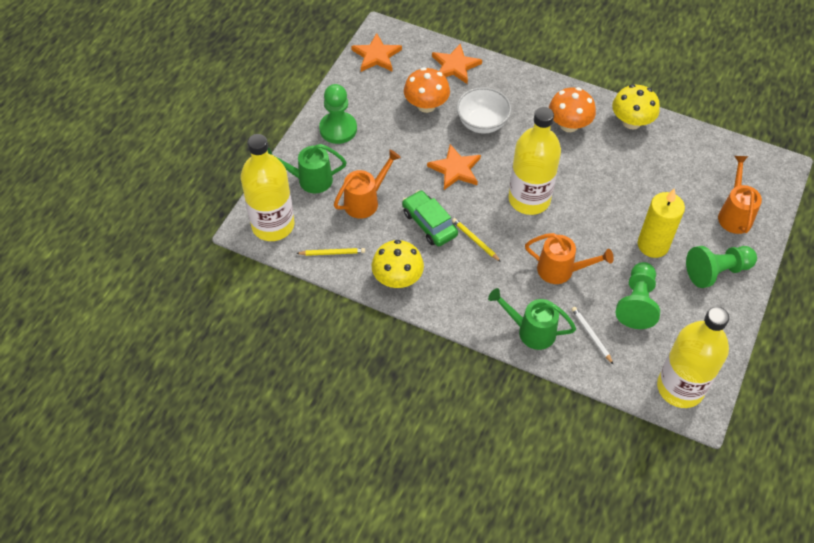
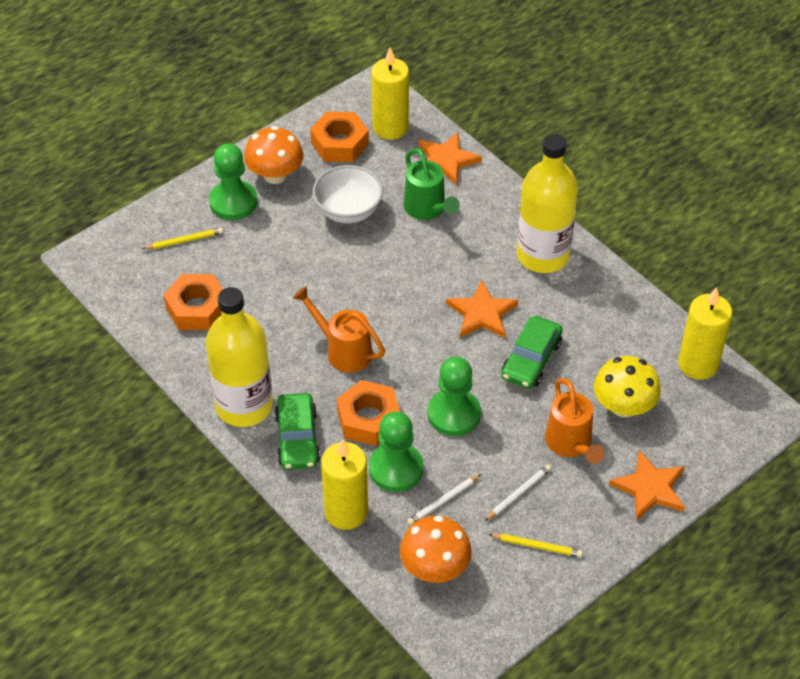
green car: [402,190,458,246] = 1 -> [275,393,320,470] [501,316,563,389] = 2
green watering can: [268,144,347,193] [488,288,576,350] = 2 -> [404,148,460,220] = 1
orange nut: none = 0 -> [163,274,223,330] [310,112,369,162] [337,380,400,446] = 3
orange watering can: [334,150,401,219] [525,233,614,284] [718,156,762,234] = 3 -> [293,286,385,373] [545,378,604,464] = 2
white pencil: [572,307,614,365] = 1 -> [407,474,481,525] [485,465,552,521] = 2
yellow bottle: [240,134,294,241] [508,107,561,215] [657,307,729,408] = 3 -> [206,287,273,427] [517,134,578,273] = 2
yellow candle: [638,188,685,258] = 1 -> [321,439,368,530] [371,47,409,140] [678,287,732,380] = 3
yellow mushroom: [372,240,424,288] [612,84,660,129] = 2 -> [594,356,661,418] = 1

